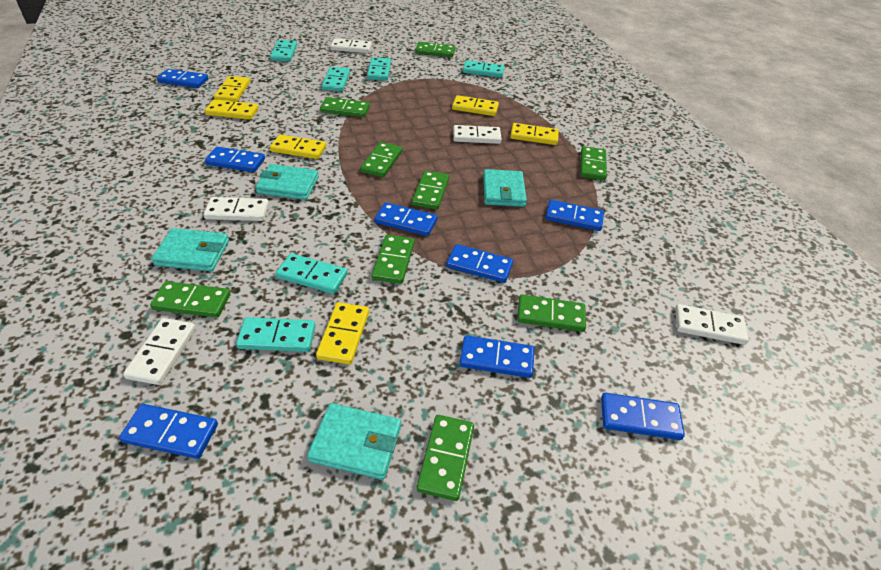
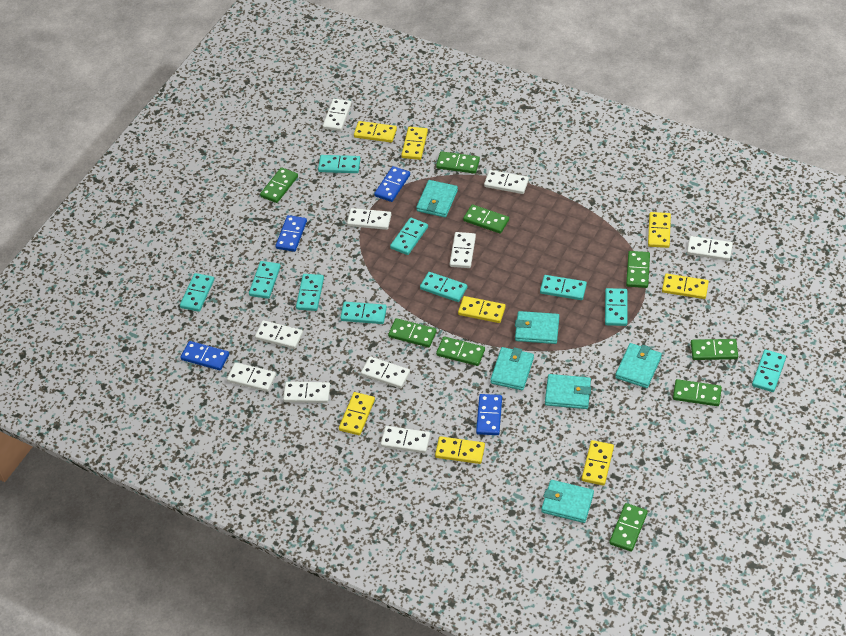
blue domino: [119,404,218,459] [157,69,208,88] [205,147,265,172] [375,202,437,236] [446,244,513,283] [460,335,534,378] [545,200,604,231] [601,393,685,440] = 8 -> [180,341,229,370] [275,215,307,252] [374,166,410,202] [476,394,502,435] = 4
turquoise domino: [236,317,316,352] [270,40,297,62] [275,253,348,294] [321,67,350,92] [367,57,391,81] [463,60,504,78] = 6 -> [180,273,214,312] [249,261,281,299] [296,274,324,311] [318,155,361,173] [340,302,387,324] [390,218,428,255] [420,272,467,302] [540,275,587,300] [605,288,627,326] [752,349,786,392] = 10
turquoise wallet: [152,228,229,271] [256,164,319,200] [307,403,401,480] [483,169,527,207] = 4 -> [416,180,458,217] [490,347,534,390] [515,311,559,344] [541,480,594,523] [545,374,591,409] [615,343,662,388] = 6
white domino: [123,318,196,385] [204,197,269,221] [330,38,372,53] [453,125,502,144] [675,304,749,345] = 5 -> [227,362,276,392] [255,320,303,349] [283,381,330,403] [323,99,352,131] [347,208,391,230] [361,357,410,388] [381,426,430,453] [450,232,476,268] [484,170,529,194] [687,236,733,261] = 10
yellow domino: [205,99,258,120] [214,76,250,102] [270,134,326,159] [316,302,369,364] [452,95,499,116] [510,123,559,145] = 6 -> [339,392,375,435] [354,121,397,143] [401,127,428,160] [435,436,485,464] [458,296,506,323] [582,440,614,485] [648,212,671,248] [662,274,709,299] = 8

